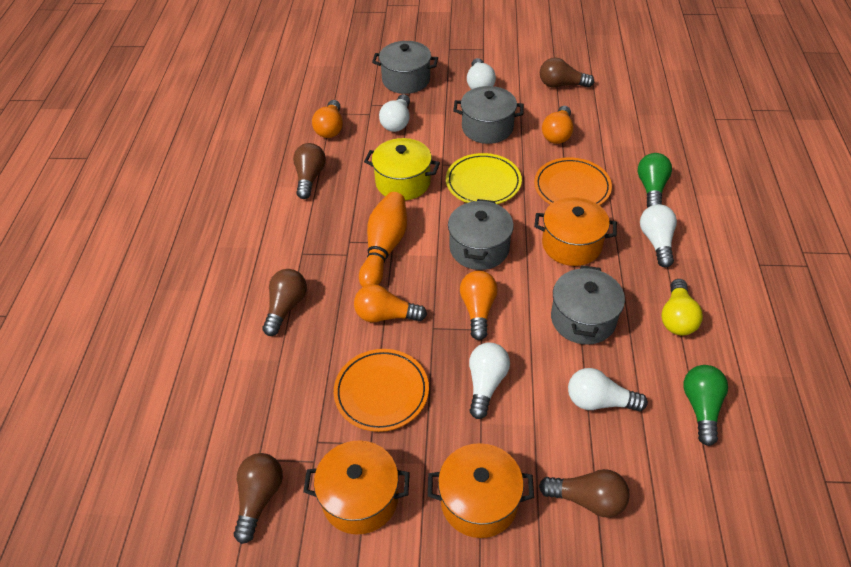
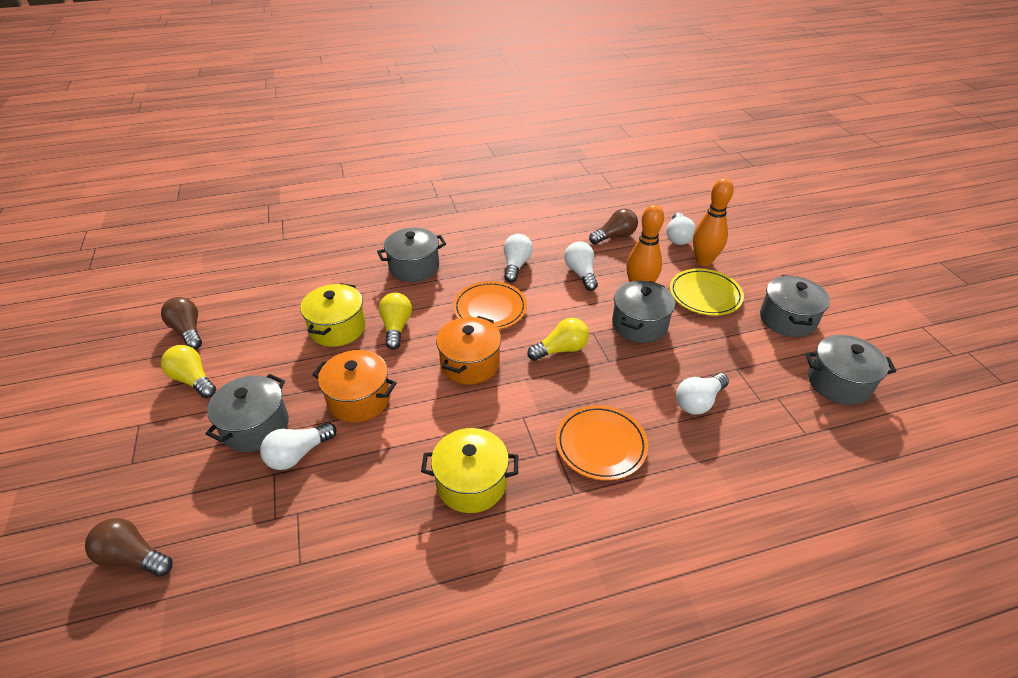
brown light bulb: [234,453,283,544] [262,269,307,336] [293,143,326,199] [539,469,630,518] [540,57,594,87] = 5 -> [85,518,173,577] [161,297,202,349] [589,209,638,244] = 3
green light bulb: [638,153,672,208] [683,365,728,446] = 2 -> none = 0
grey pot: [372,41,438,94] [448,199,514,270] [453,86,524,144] [551,265,625,345] = 4 -> [206,374,289,452] [377,228,446,282] [612,281,675,343] [760,275,830,337] [805,335,896,405] = 5
orange bowling pin: [359,192,407,287] = 1 -> [626,205,664,282] [693,178,734,266] = 2
orange light bulb: [312,100,343,138] [354,284,427,322] [460,271,498,340] [542,106,574,144] = 4 -> none = 0
orange pot: [303,440,410,535] [428,443,534,538] [534,197,617,266] = 3 -> [312,350,397,423] [436,316,501,385] = 2
yellow light bulb: [661,279,703,335] = 1 -> [161,345,216,398] [379,293,412,350] [527,318,589,361] = 3
yellow pot: [364,138,440,200] = 1 -> [300,283,366,347] [421,428,518,513] = 2

